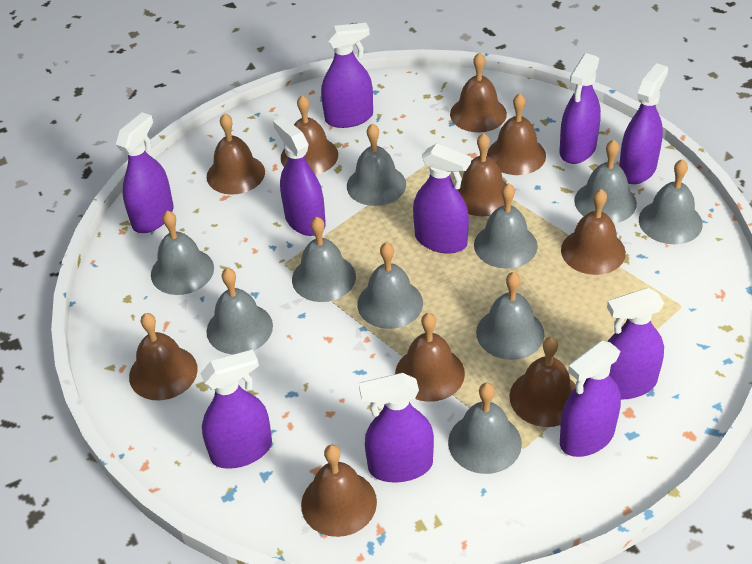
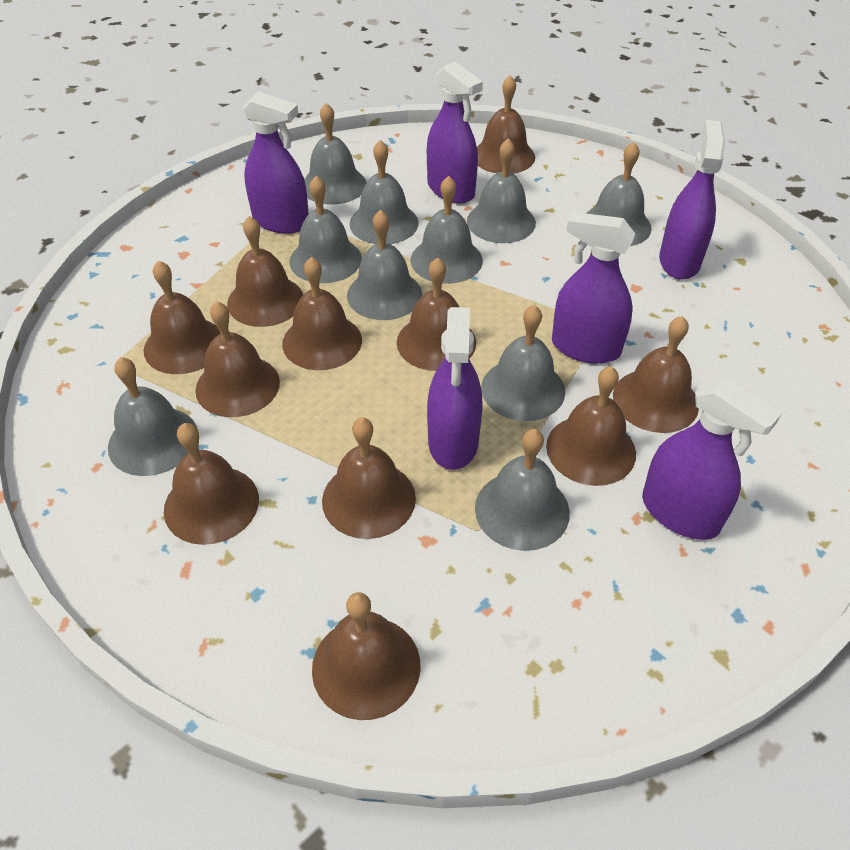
brown bell: [129,313,198,400] [207,113,265,195] [281,95,338,175] [301,445,377,537] [395,313,465,402] [450,52,507,132] [457,133,507,217] [487,93,546,175] [509,337,576,427] [561,189,626,275] = 10 -> [144,260,220,374] [164,423,259,545] [195,301,280,417] [227,216,303,327] [282,257,362,370] [312,592,421,720] [322,418,416,539] [397,257,476,371] [477,75,535,174] [546,366,636,486] [613,316,699,433] = 11
purple spray bottle: [116,112,174,233] [200,349,272,469] [273,117,326,236] [321,23,373,128] [359,373,434,482] [413,143,471,254] [559,53,601,164] [560,341,621,457] [607,288,664,400] [619,63,668,184] = 10 -> [242,91,309,233] [427,62,483,203] [427,307,483,470] [552,212,635,364] [642,377,782,540] [659,120,725,280] = 6

